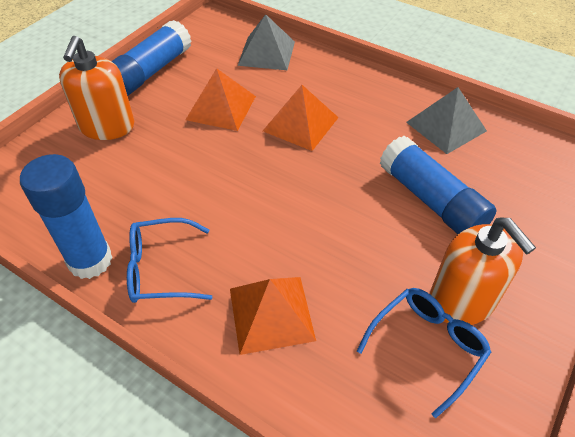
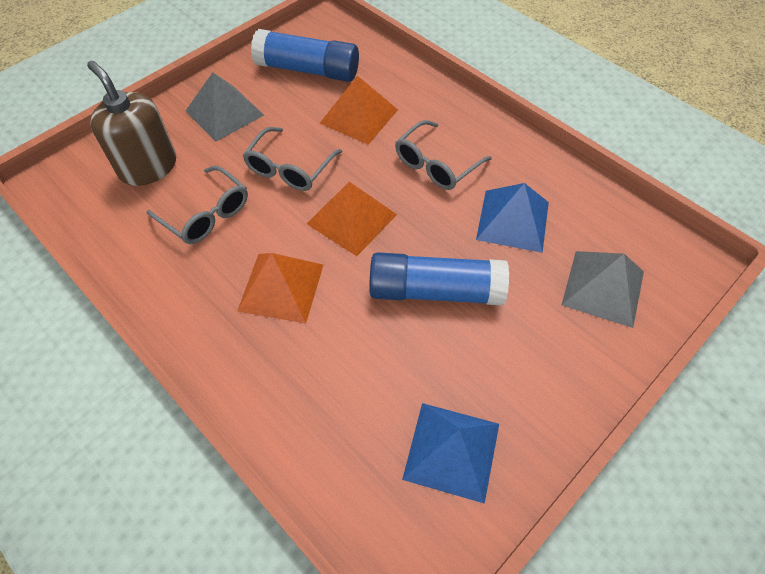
blue glasses: [127,218,213,303] [357,288,491,418] = 2 -> none = 0
blue glue stick: [20,154,113,279] [112,20,192,96] [380,136,497,234] = 3 -> [251,29,359,82] [369,252,509,306] = 2
blue pyramid: none = 0 -> [402,403,499,504] [476,183,549,253] = 2
brown soap dispenser: none = 0 -> [87,61,176,186] = 1
grey glasses: none = 0 -> [147,166,248,244] [243,127,342,191] [395,120,492,190] = 3
orange soap dispenser: [59,36,134,140] [430,218,536,325] = 2 -> none = 0

